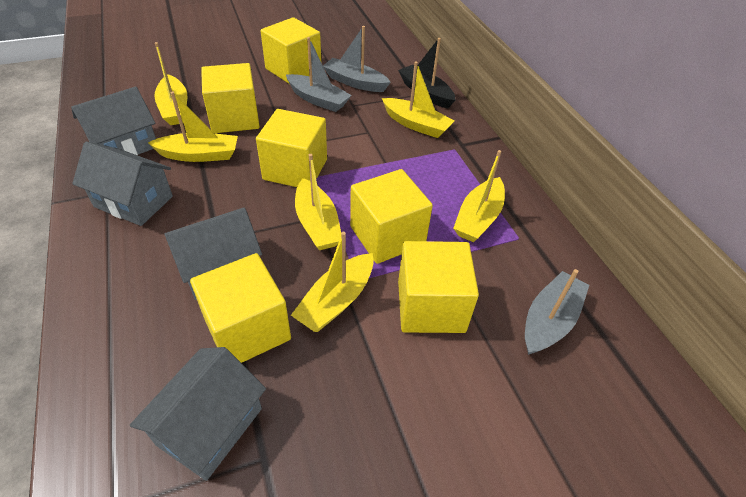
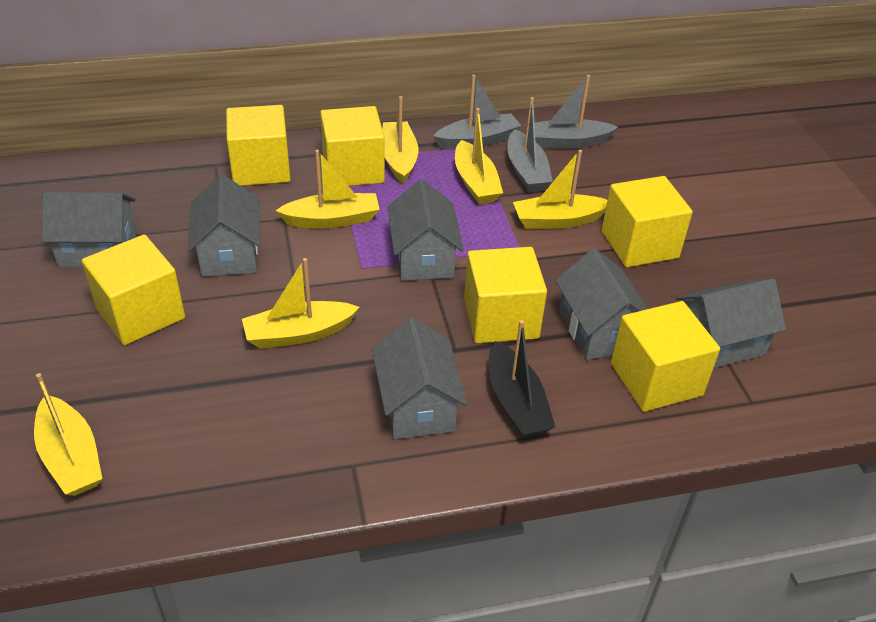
grey house: [71,87,156,155] [72,141,173,226] [130,347,266,481] [165,208,262,300] = 4 -> [42,192,137,267] [188,174,260,277] [372,318,467,440] [387,179,464,281] [555,248,648,360] [676,278,786,368] = 6

